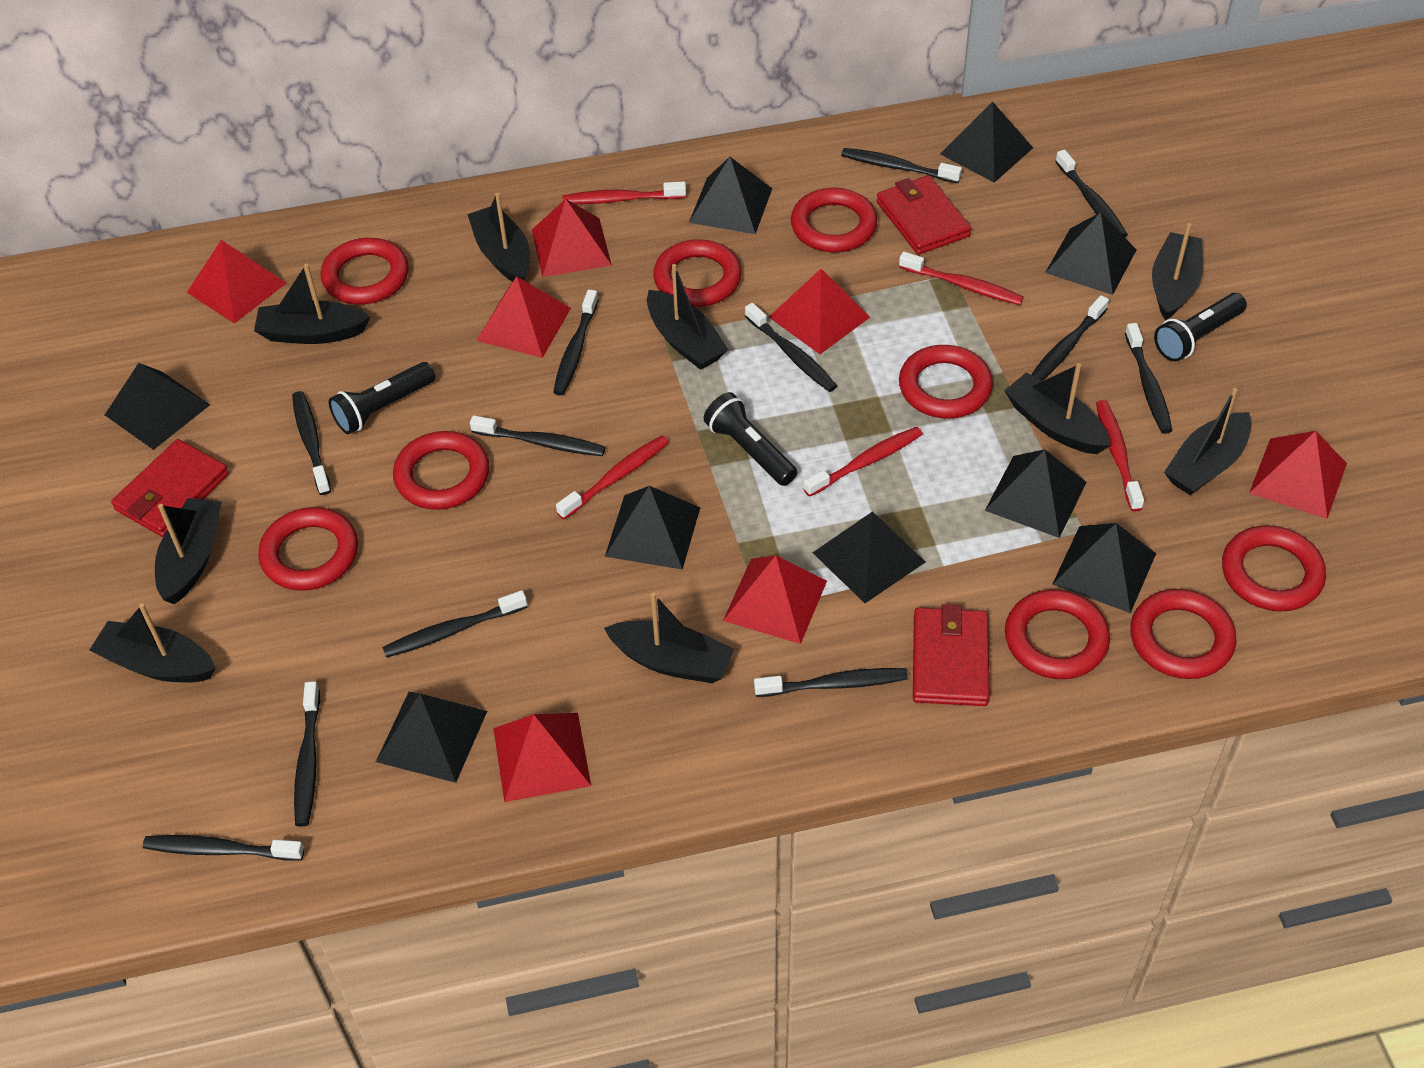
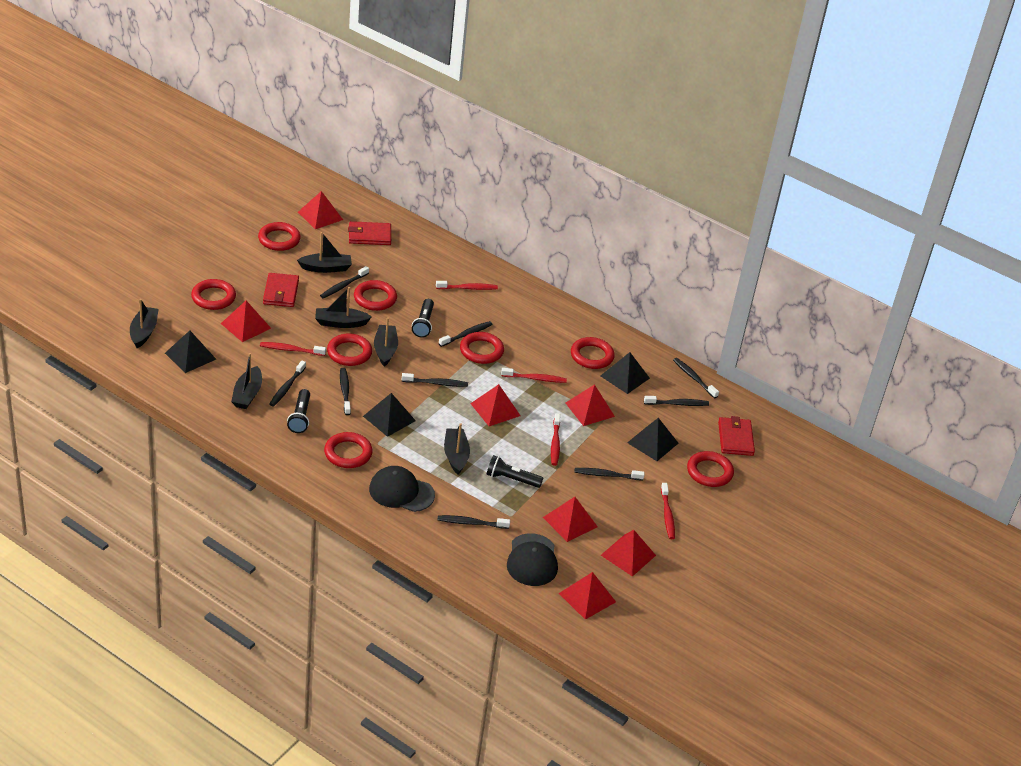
black boat: [89,604,216,682] [155,498,222,604] [254,264,370,344] [467,193,530,282] [604,593,734,683] [647,264,729,370] [1004,363,1111,454] [1152,223,1203,320] [1164,388,1252,495] = 9 -> [130,299,158,348] [231,353,262,409] [297,232,352,273] [315,287,372,328] [374,317,398,367] [444,423,470,475] = 6
black cap: none = 0 -> [369,466,435,512] [507,533,558,586] = 2
black pyramid: [105,363,210,450] [376,692,487,783] [605,486,700,570] [689,157,772,234] [813,511,925,603] [940,102,1033,183] [985,449,1087,538] [1045,212,1136,295] [1052,523,1156,613] = 9 -> [165,330,216,373] [363,393,416,437] [601,352,650,394] [627,418,678,461] = 4
black toothbrush: [143,835,304,861] [292,391,331,495] [294,681,320,827] [382,590,527,658] [470,415,605,456] [553,289,598,396] [745,303,837,392] [754,668,908,697] [841,148,962,183] [1031,295,1109,380] [1055,150,1128,237] [1125,323,1172,434] = 12 -> [269,361,306,407] [320,266,369,298] [340,368,351,415] [402,373,468,387] [437,515,510,529] [439,321,492,347] [575,468,644,481] [644,396,709,406] [673,358,719,398] = 9
red ring: [258,507,358,591] [321,238,409,304] [393,431,489,510] [653,239,742,307] [791,188,877,252] [899,345,993,419] [1005,589,1110,679] [1130,589,1236,679] [1222,525,1326,611] = 9 -> [191,279,236,310] [258,222,301,251] [324,432,373,468] [327,334,372,366] [354,280,397,311] [460,332,504,364] [571,337,615,369] [687,451,734,487] = 8

